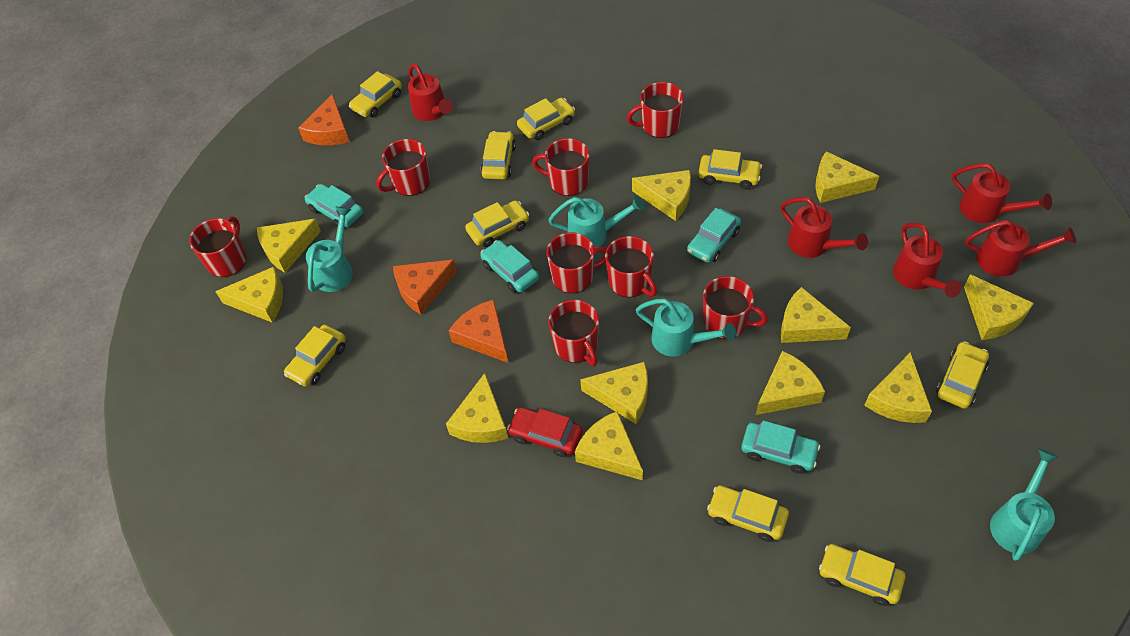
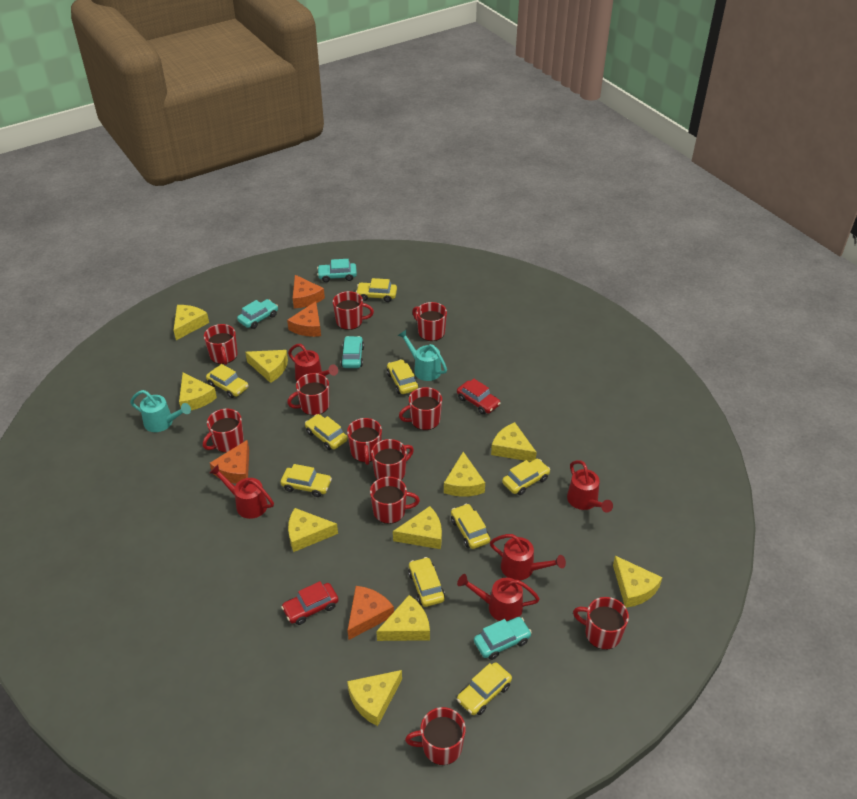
orange cheese: [298,94,350,145] [393,259,457,315] [449,300,508,363] = 3 -> [210,440,249,484] [287,301,321,337] [293,275,325,308] [347,586,394,640] = 4
red car: [507,407,583,457] = 1 -> [281,581,339,625] [457,379,501,414] = 2
red mug: [189,216,247,277] [377,139,430,196] [532,138,590,196] [547,232,607,293] [548,300,599,366] [605,236,657,298] [627,82,684,138] [703,276,768,339] = 8 -> [203,409,244,453] [204,324,238,365] [287,373,329,415] [333,291,374,330] [347,418,382,465] [370,477,420,524] [371,439,414,480] [399,387,442,430] [405,707,466,765] [412,302,447,341] [573,597,629,650] = 11
turquoise watering can: [306,207,353,292] [548,196,645,247] [636,299,736,357] [990,449,1059,561] = 4 -> [130,390,191,432] [397,330,447,381] = 2
yellow cheese: [215,267,283,323] [257,219,321,273] [446,373,508,443] [575,411,643,480] [580,362,648,424] [632,170,691,221] [756,351,825,415] [781,287,851,343] [815,151,879,203] [864,352,932,423] [964,274,1034,340] = 11 -> [173,305,209,340] [179,373,217,410] [245,350,288,383] [288,508,338,552] [347,670,402,726] [376,595,430,641] [393,506,442,549] [444,452,485,496] [491,422,537,461] [613,556,662,608] = 10

